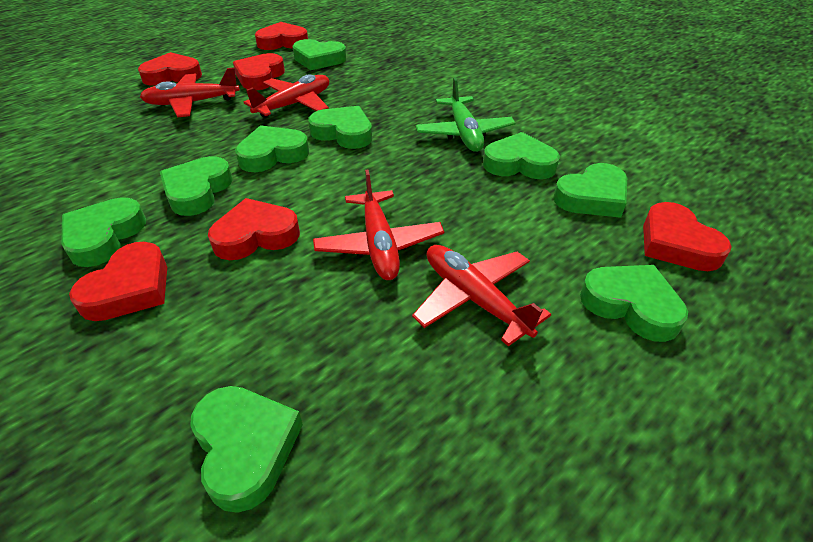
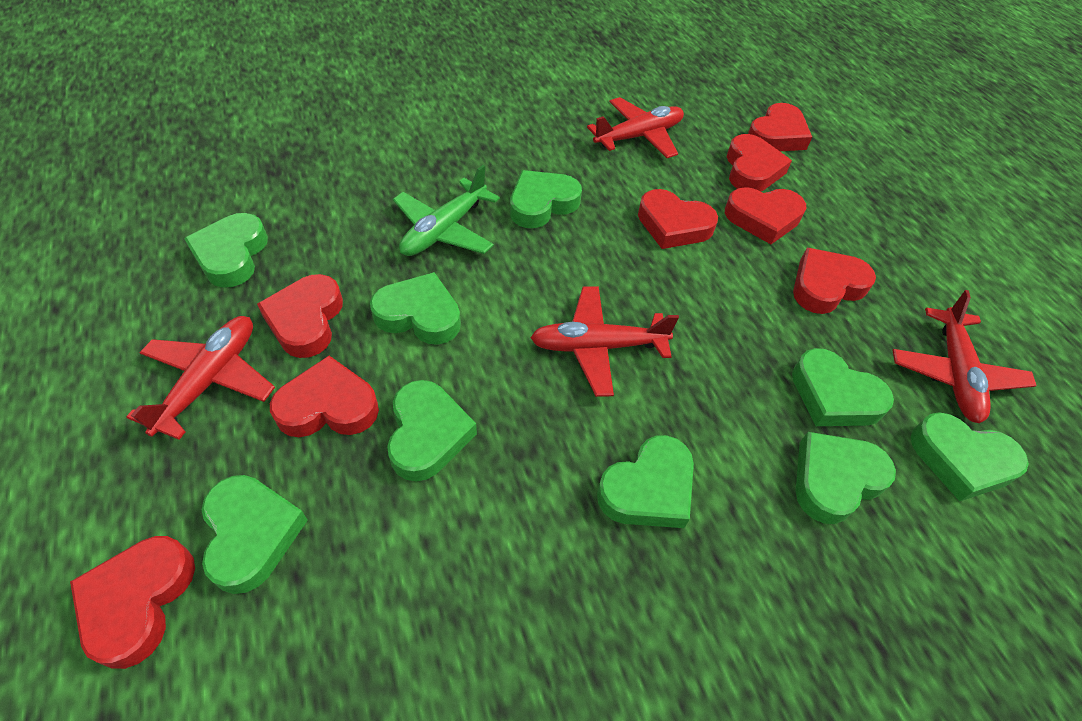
red heart: [69,242,167,321] [138,52,202,86] [208,198,300,260] [233,53,285,90] [255,22,308,50] [643,202,732,271] = 6 -> [70,536,195,669] [257,274,343,358] [270,356,379,437] [638,189,718,249] [725,187,806,244] [727,134,792,191] [748,103,812,151] [793,248,876,314] = 8

